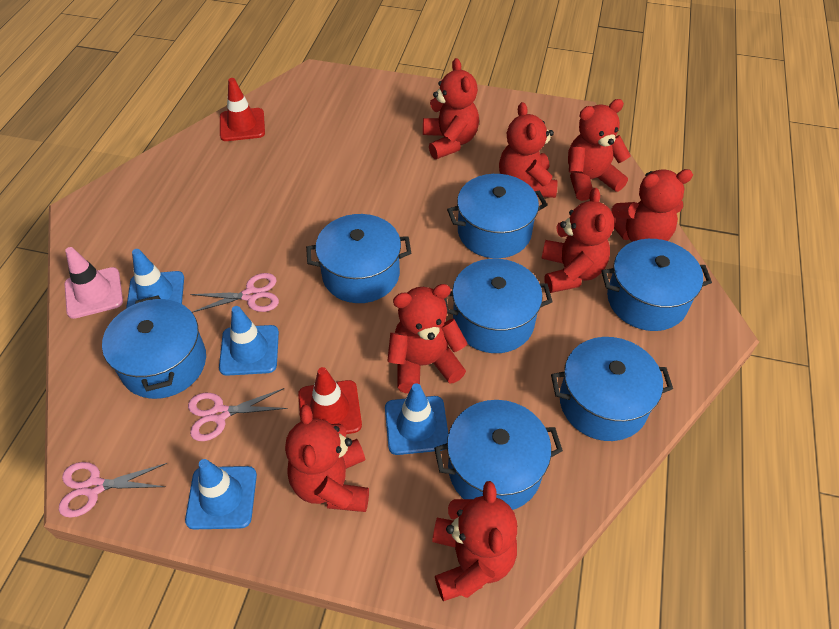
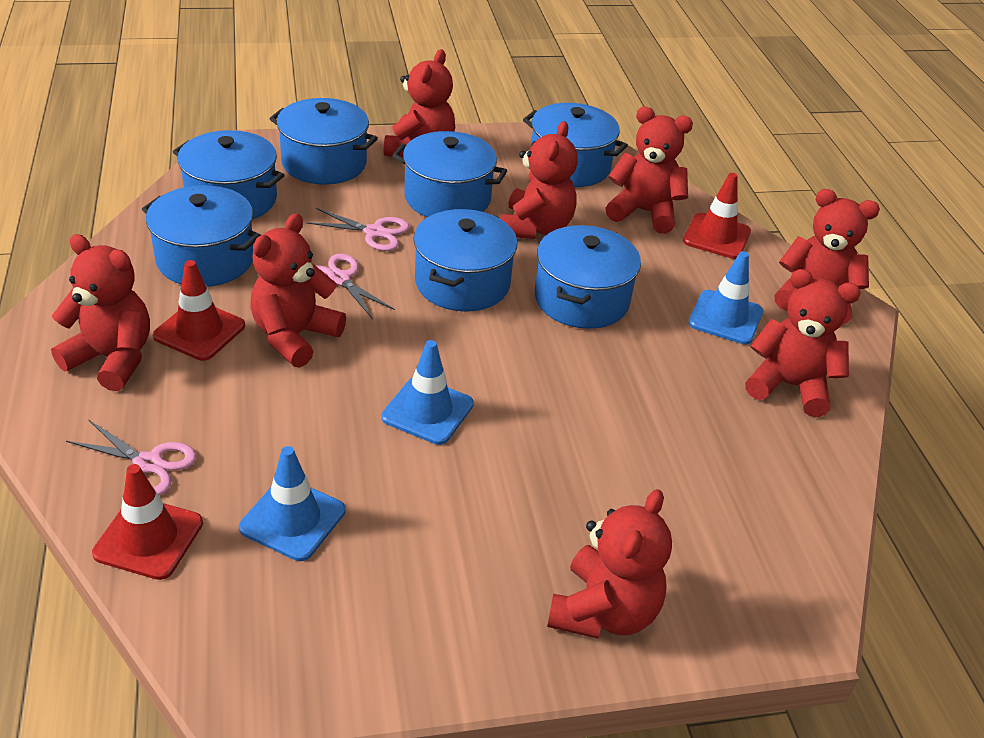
blue traffic cone: [126,249,184,309] [185,459,257,529] [219,306,279,376] [385,383,448,455] = 4 -> [239,446,345,561] [381,340,474,445] [688,251,763,345] = 3
pink traffic cone: [64,247,123,319] = 1 -> none = 0
red traffic cone: [220,78,265,141] [298,367,362,434] = 2 -> [92,464,203,580] [153,260,245,361] [683,173,751,259] = 3

